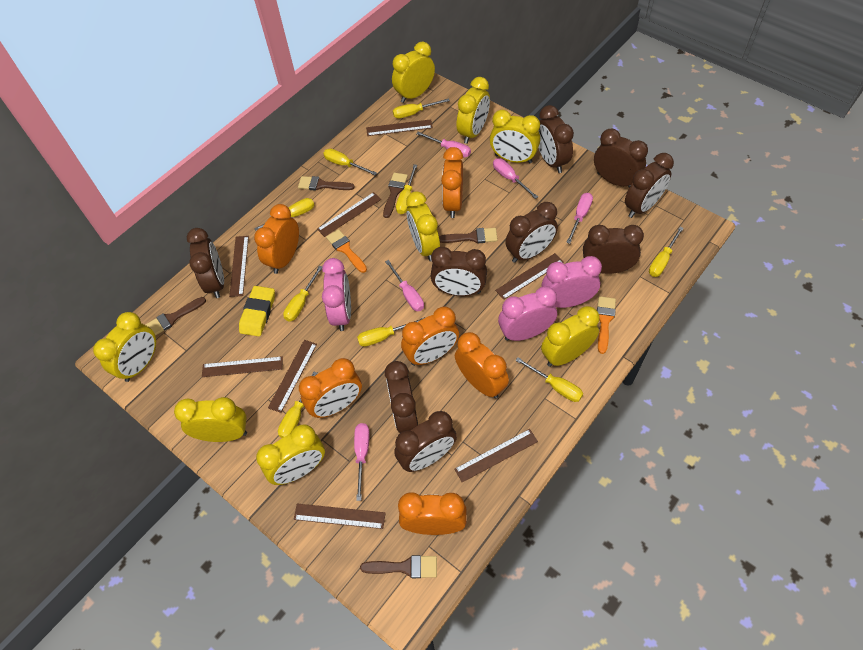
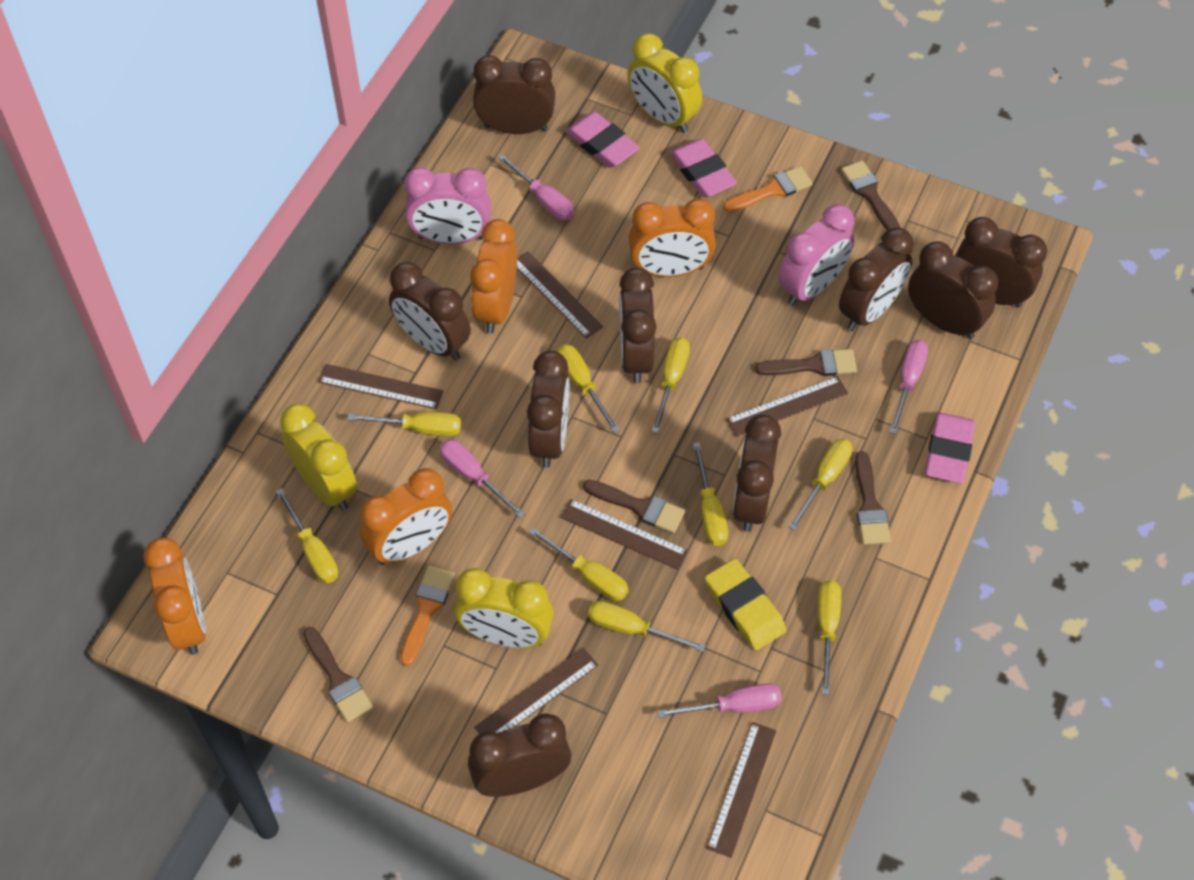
brown ruler: [202,356,283,377] [229,236,249,297] [268,340,317,413] [294,504,386,529] [317,192,381,237] [366,119,433,136] [454,429,538,482] [495,253,564,300] = 8 -> [318,364,443,409] [474,648,598,734] [517,251,603,339] [560,499,688,570] [707,722,776,858] [726,376,848,437] = 6
orange clock: [254,204,299,274] [299,358,362,418] [398,492,466,535] [401,307,459,366] [441,147,463,218] [455,332,509,398] = 6 -> [143,538,206,655] [359,468,452,565] [470,219,517,334] [629,199,716,277] = 4
pink clock: [322,258,351,331] [498,286,557,341] [542,256,602,308] = 3 -> [404,167,491,244] [779,204,855,306] = 2
pink eraser: none = 0 -> [565,112,640,168] [669,139,737,197] [925,412,975,483] = 3
pink screwdriver: [354,423,370,501] [385,260,424,311] [416,132,471,157] [493,158,538,199] [566,193,593,244] = 5 -> [439,439,525,519] [498,154,574,220] [657,683,782,718] [889,340,928,434] = 4
yellow clock: [93,312,156,382] [174,397,247,442] [256,424,325,485] [392,42,435,103] [406,191,440,262] [456,77,490,144] [490,110,540,163] [541,306,600,367] = 8 -> [280,404,357,511] [454,568,554,648] [627,34,702,133] = 3

